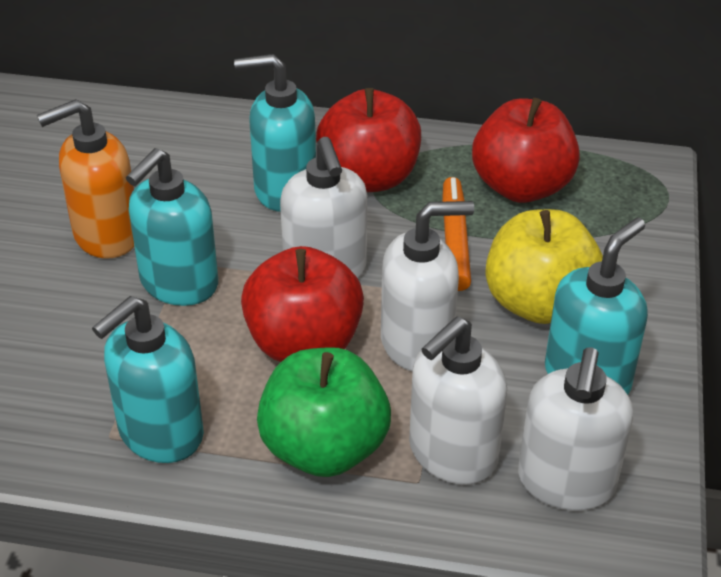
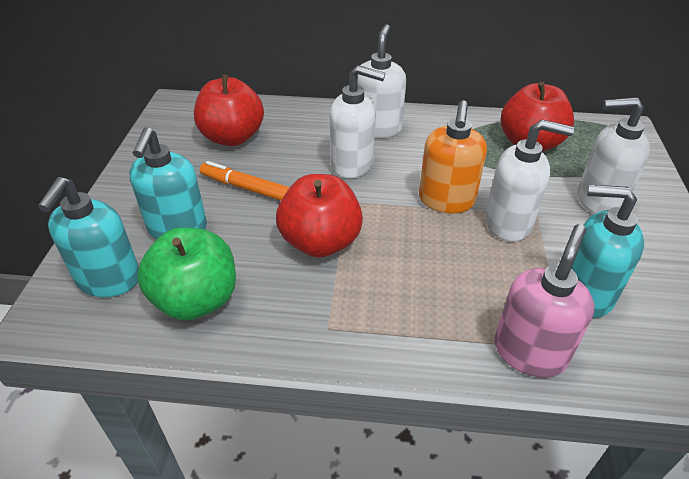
pink soap dispenser: none = 0 -> [494,224,595,378] = 1
turquoise soap dispenser: [92,296,204,463] [126,148,218,306] [234,54,316,212] [545,218,648,395] = 4 -> [38,177,139,297] [129,127,207,239] [571,185,644,318] = 3
yellow apple: [486,209,603,324] = 1 -> none = 0

